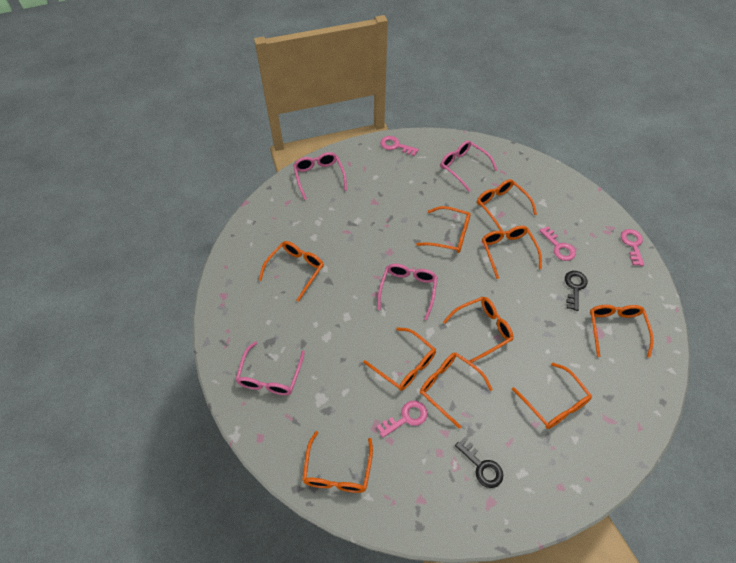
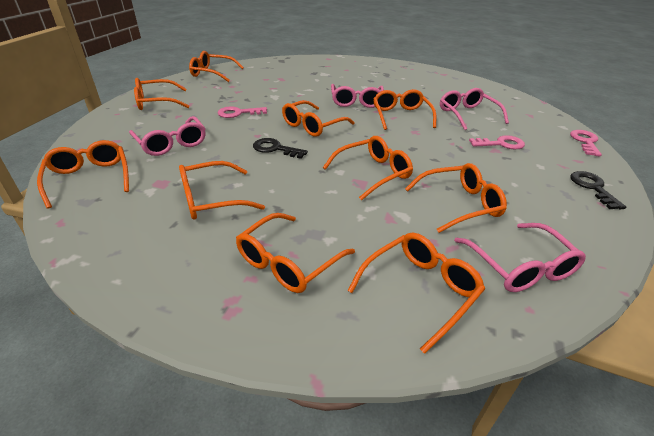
pink key: [377,401,428,438] [380,136,419,156] [539,226,576,261] [621,229,644,266] = 4 -> [218,106,267,118] [469,135,525,149] [570,130,602,156] = 3

